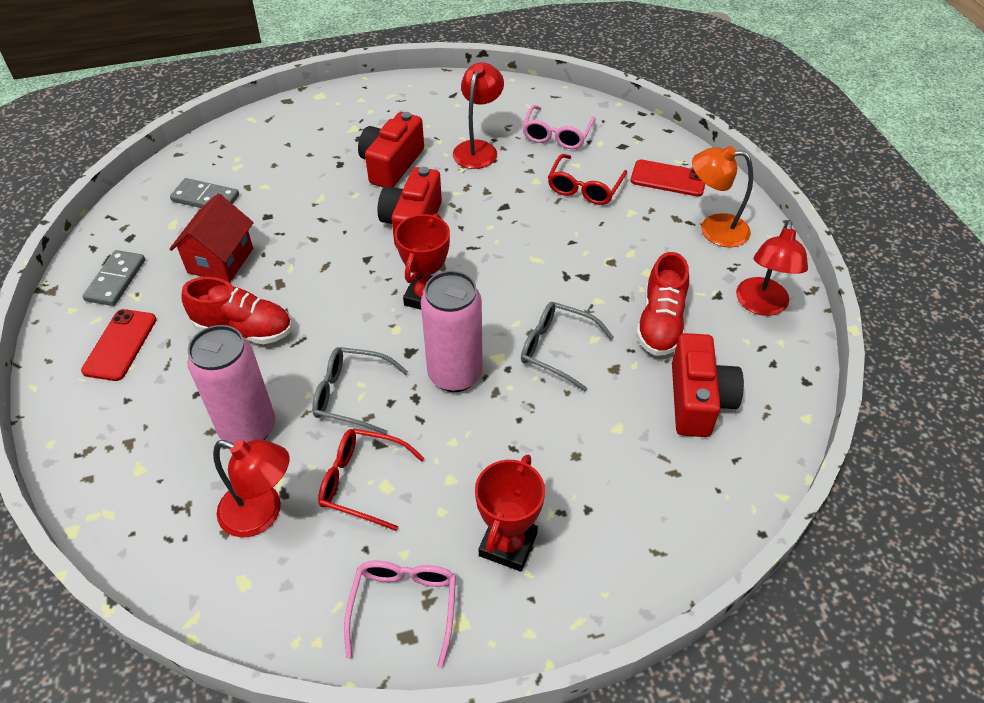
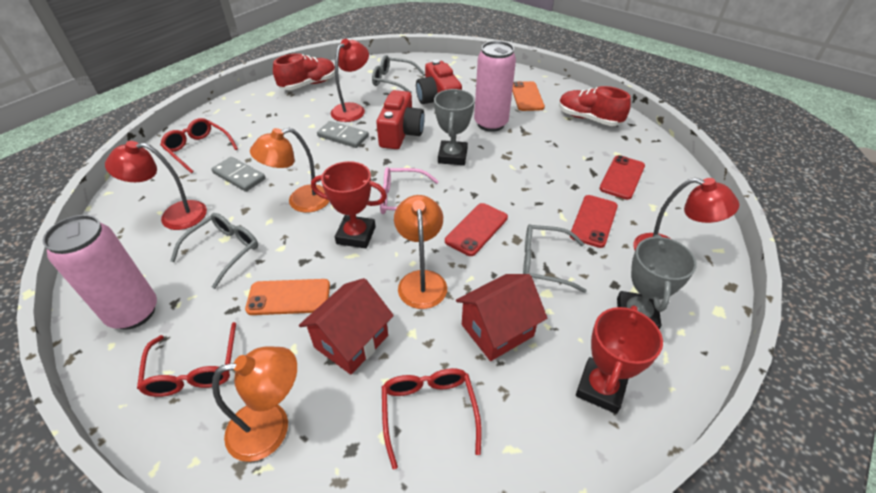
grey glasses: [312,347,408,434] [521,302,614,392] = 2 -> [170,213,258,289] [372,55,424,93] [523,224,587,293] = 3
grey trophy: none = 0 -> [434,89,475,165] [617,234,697,329] = 2
orange lamp: [692,146,753,247] = 1 -> [212,346,297,462] [250,128,329,213] [394,195,447,309] = 3
orange phone: none = 0 -> [245,279,330,315] [512,81,545,111] = 2
pink glasses: [344,561,456,668] [522,105,596,149] = 2 -> [380,167,439,214] = 1
red camera: [358,112,424,188] [377,167,442,247] [672,333,744,437] = 3 -> [376,90,425,149] [416,60,462,104] = 2
red glasses: [318,428,425,531] [548,154,627,205] = 2 -> [137,322,236,397] [160,118,238,173] [382,368,482,469] = 3
red house: [170,193,254,283] = 1 -> [299,278,394,375] [456,274,547,361] = 2
red phone: [81,309,157,381] [631,160,705,197] = 2 -> [445,203,508,256] [570,195,618,248] [599,155,645,200] = 3

